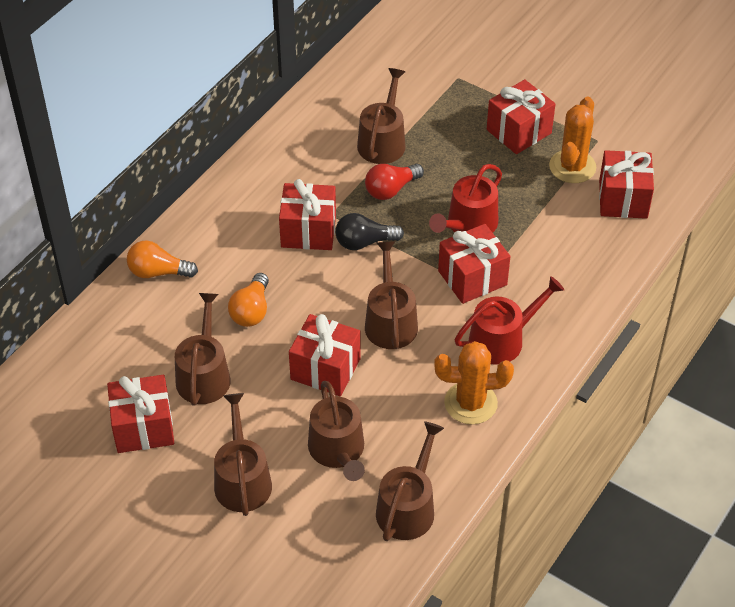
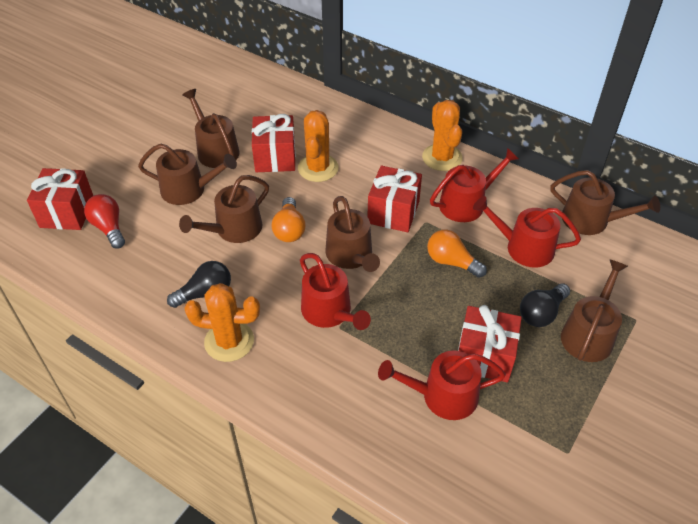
black light bulb: [335,213,404,250] = 1 -> [167,261,231,308] [520,283,570,327] = 2
orange cactus: [434,341,514,425] [549,97,596,183] = 2 -> [184,283,260,362] [298,110,338,182] [422,100,463,171] = 3
red gift: [107,375,174,453] [279,179,336,250] [289,314,361,396] [438,224,510,304] [487,79,555,154] [599,150,654,219] = 6 -> [27,168,93,230] [252,114,296,172] [367,165,422,232] [458,305,522,382] = 4
red watering can: [429,164,502,233] [455,276,564,365] = 2 -> [300,253,371,330] [378,351,506,420] [430,148,519,222] [473,196,581,267] = 4

